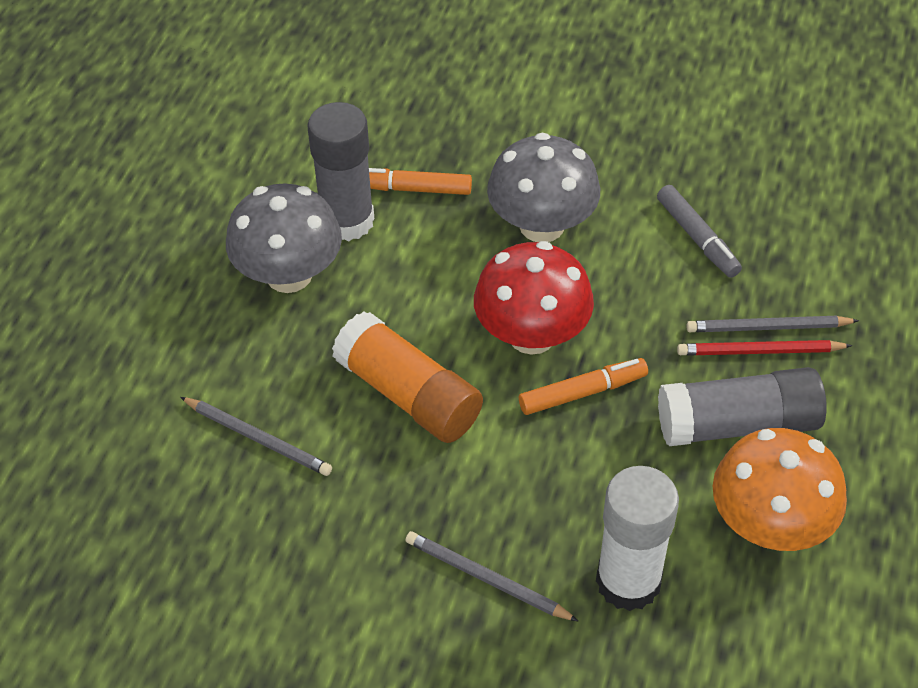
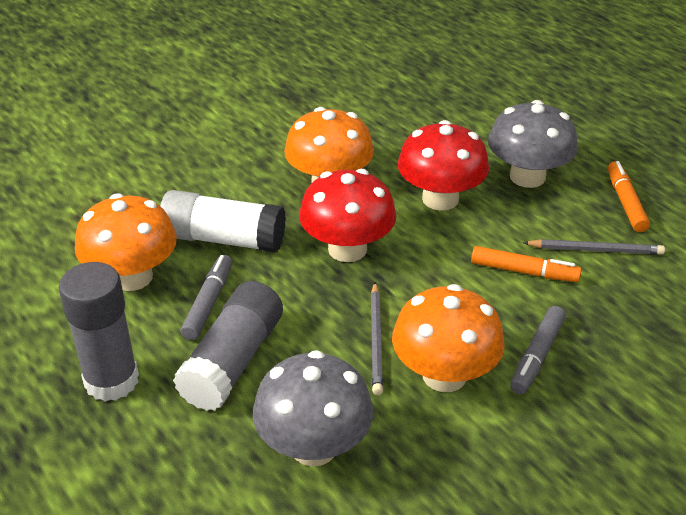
grey marker: [657,185,742,278] = 1 -> [180,255,232,340] [510,306,566,394] = 2
grey pencil: [180,397,332,476] [405,531,578,621] [687,316,859,332] = 3 -> [371,282,383,395] [523,239,665,255] = 2
orange glue stick: [332,311,483,443] = 1 -> none = 0
orange mushroom: [713,428,847,551] = 1 -> [75,193,177,291] [284,107,374,184] [392,284,505,392] = 3
red mushroom: [474,241,594,355] = 1 -> [299,169,396,262] [398,120,489,211] = 2
red pencil: [677,340,852,356] = 1 -> none = 0

